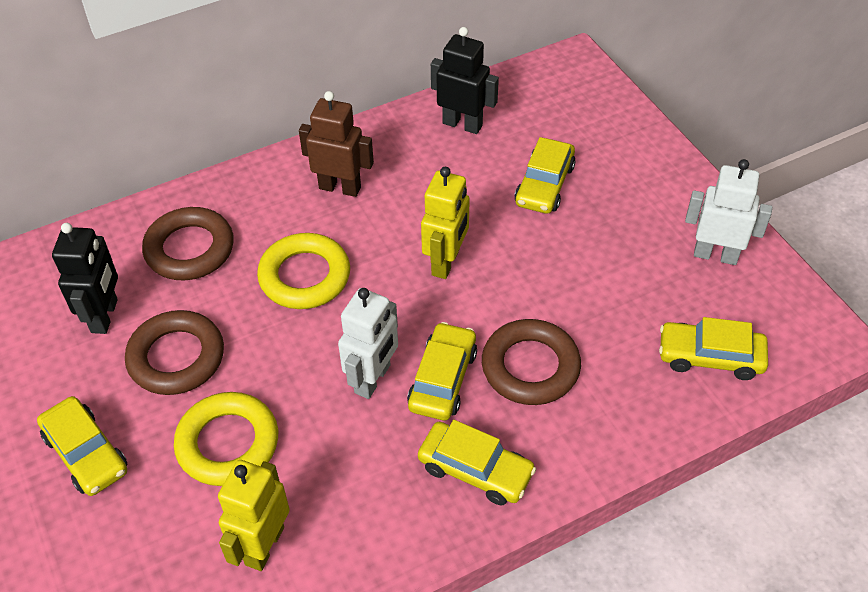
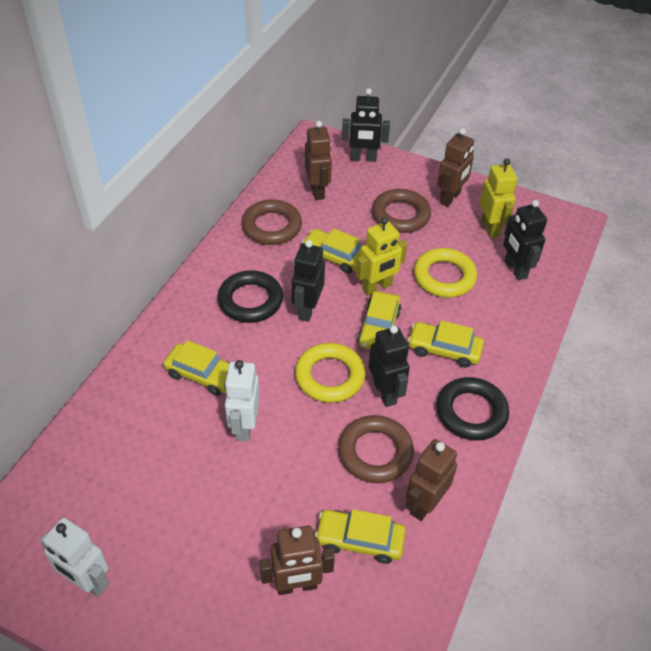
black ring: none = 0 -> [217,270,283,323] [436,377,509,441] = 2
black robot: [52,223,118,334] [431,27,499,134] = 2 -> [292,240,325,322] [342,88,390,162] [368,325,410,407] [503,200,547,280] = 4
brown robot: [299,91,374,197] = 1 -> [260,525,335,595] [305,121,332,200] [405,439,457,521] [437,128,474,207] = 4

